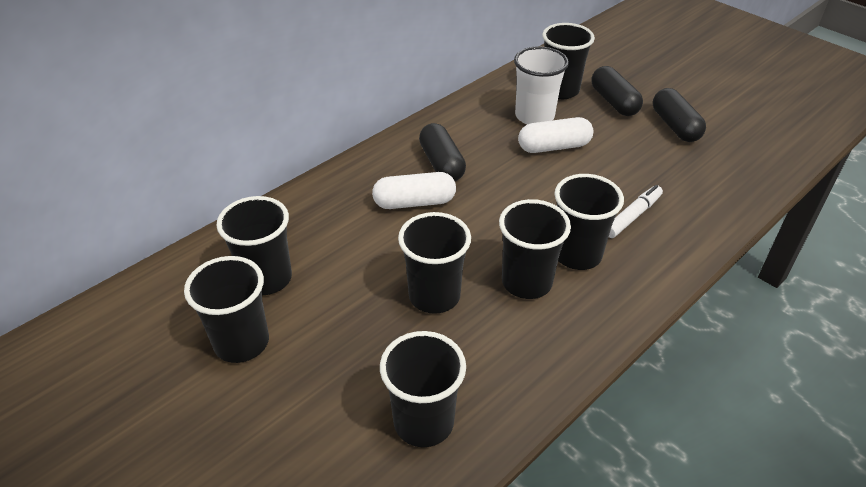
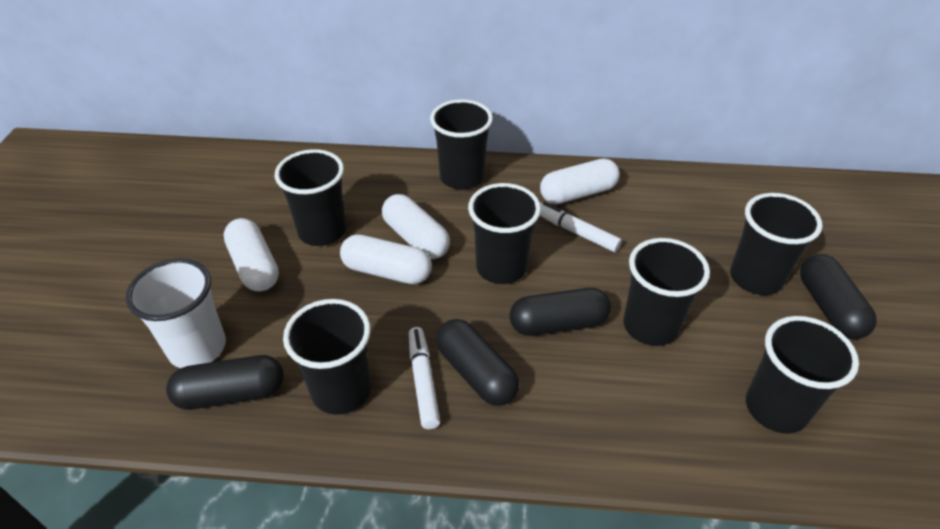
black capsule: [419,123,466,181] [591,66,643,116] [653,88,706,142] = 3 -> [166,355,284,410] [436,319,520,406] [510,288,611,336] [800,254,877,339] = 4
white capsule: [372,172,456,209] [518,117,594,153] = 2 -> [223,218,279,291] [340,234,432,284] [382,194,450,259] [540,158,620,204] = 4
white marker: [609,185,663,238] = 1 -> [409,327,440,429] [540,202,622,252] = 2

